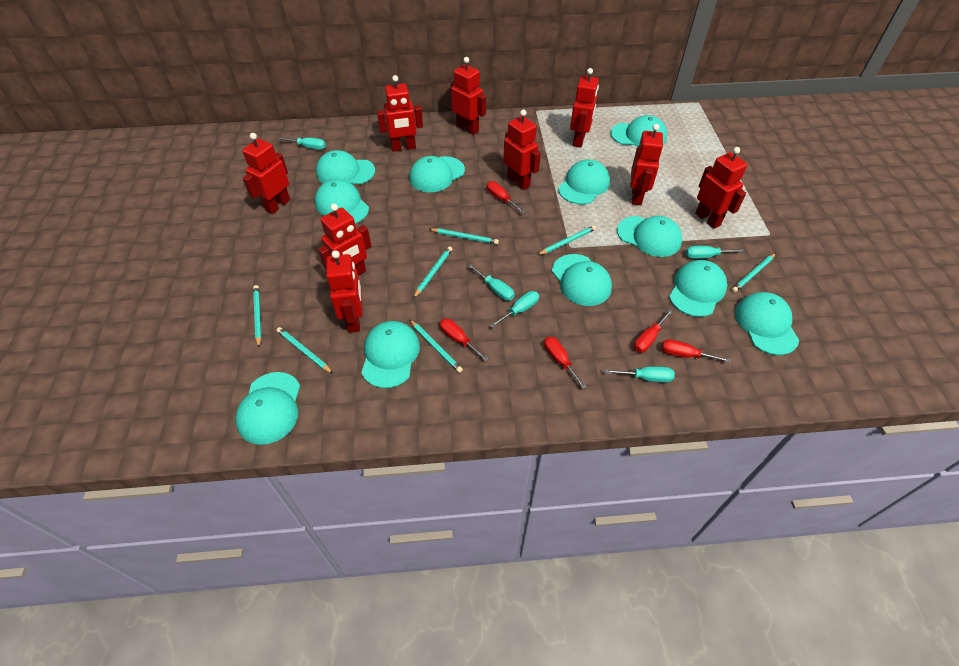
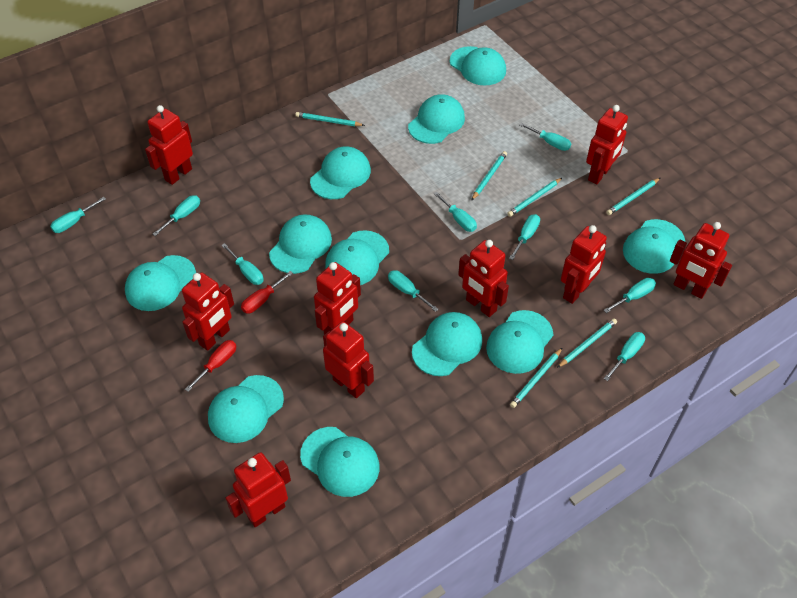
red screwdriver: [440,319,489,361] [487,181,525,213] [544,336,587,389] [634,309,673,353] [662,339,730,363] = 5 -> [185,340,236,392] [241,271,293,314] = 2
turquoise pencil: [253,285,262,348] [276,327,333,374] [409,319,463,373] [413,246,452,298] [429,228,499,244] [538,225,596,255] [732,253,776,293] = 7 -> [295,112,365,126] [471,151,507,201] [507,178,562,217] [510,348,562,408] [557,318,617,368] [606,178,660,215] = 6
turquoise screwdriver: [278,137,326,150] [468,264,515,301] [490,291,539,328] [605,366,675,382] [686,246,745,259] = 5 -> [50,197,106,233] [153,195,200,236] [221,243,264,285] [388,270,439,312] [434,192,477,232] [509,214,540,260] [519,123,571,151] [603,278,656,313] [604,332,645,381] = 9

